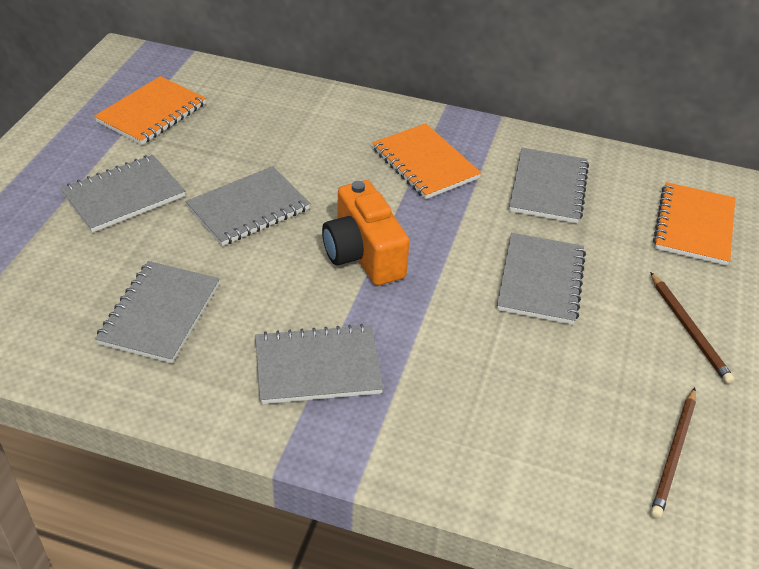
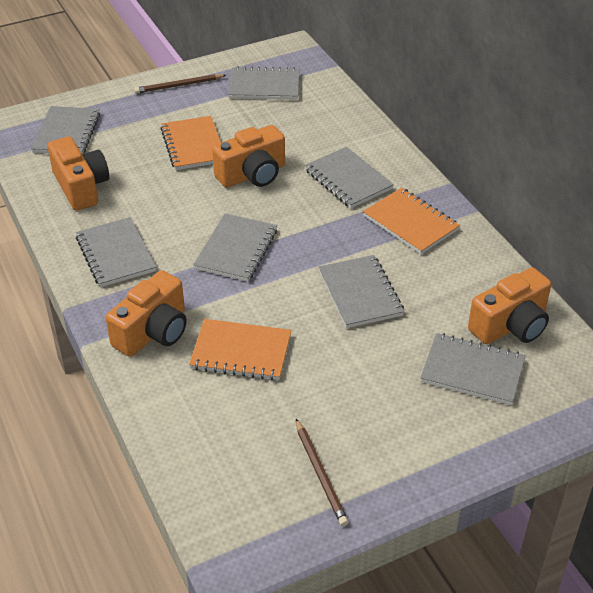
grey notebook: [60,155,185,233] [95,261,219,363] [185,166,310,246] [255,324,384,404] [497,233,586,325] [509,148,589,224] = 6 -> [31,106,100,154] [76,217,156,287] [193,214,277,282] [228,66,300,100] [305,147,394,208] [319,255,404,328] [420,333,526,405] = 7
orange camera: [322,180,410,286] = 1 -> [48,137,109,211] [106,270,187,357] [212,125,285,187] [468,267,551,344] = 4

